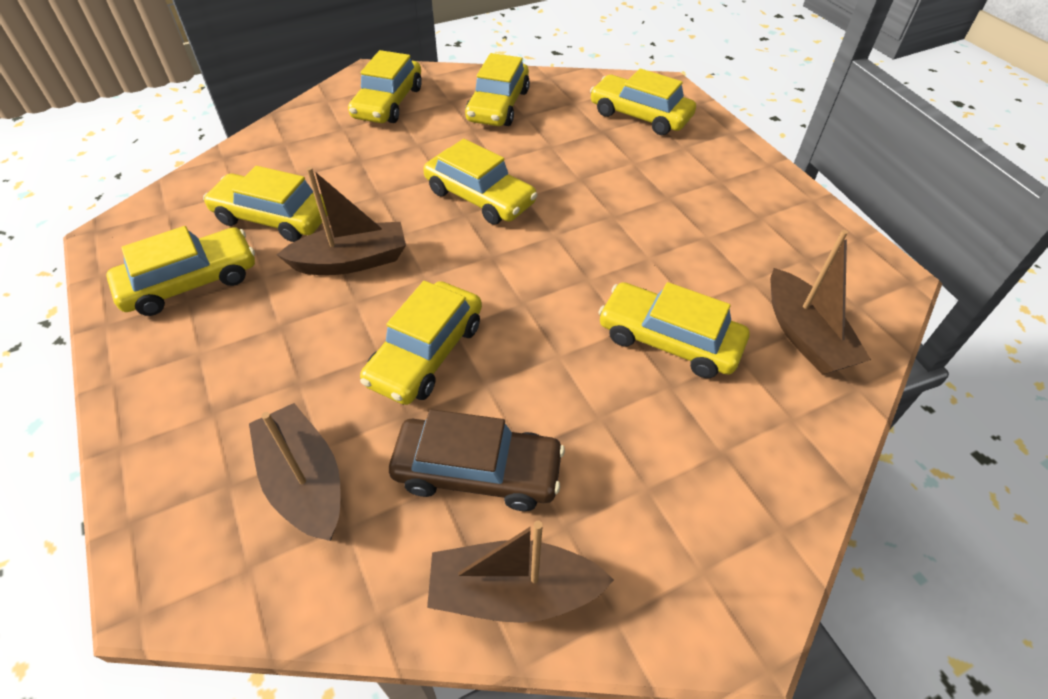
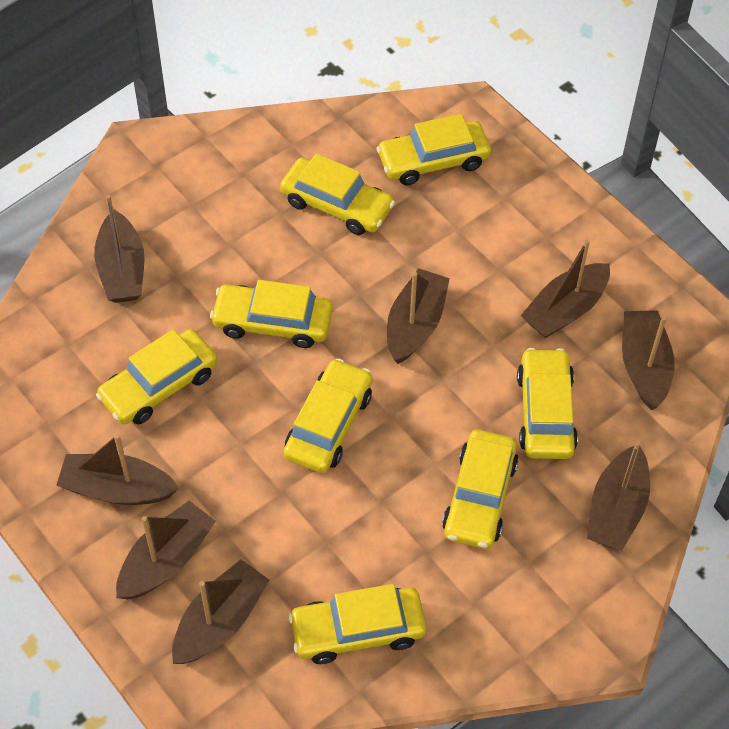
brown boat: [249,403,341,541] [277,167,406,275] [427,521,614,623] [770,230,871,375] = 4 -> [57,434,179,505] [94,195,145,303] [116,501,216,599] [172,559,270,664] [387,268,450,364] [521,239,610,338] [587,441,650,551] [622,310,675,410] = 8
brown car: [389,409,565,511] = 1 -> none = 0

